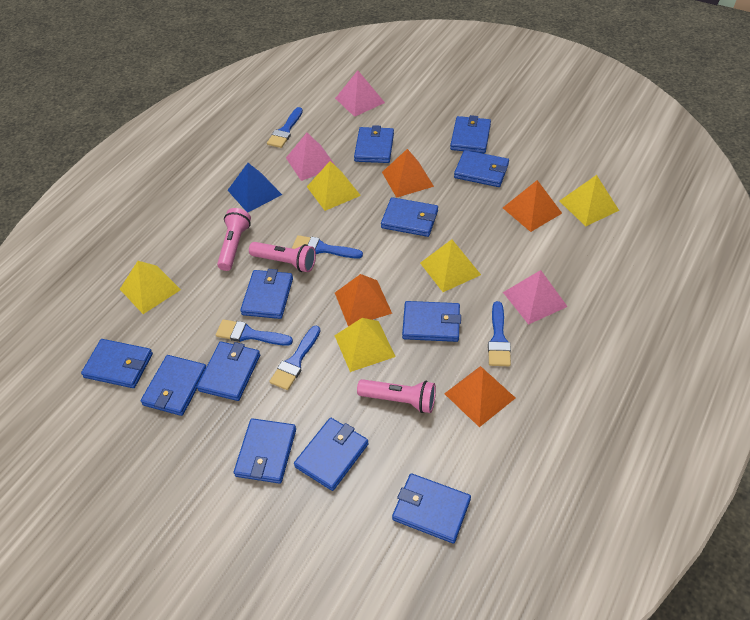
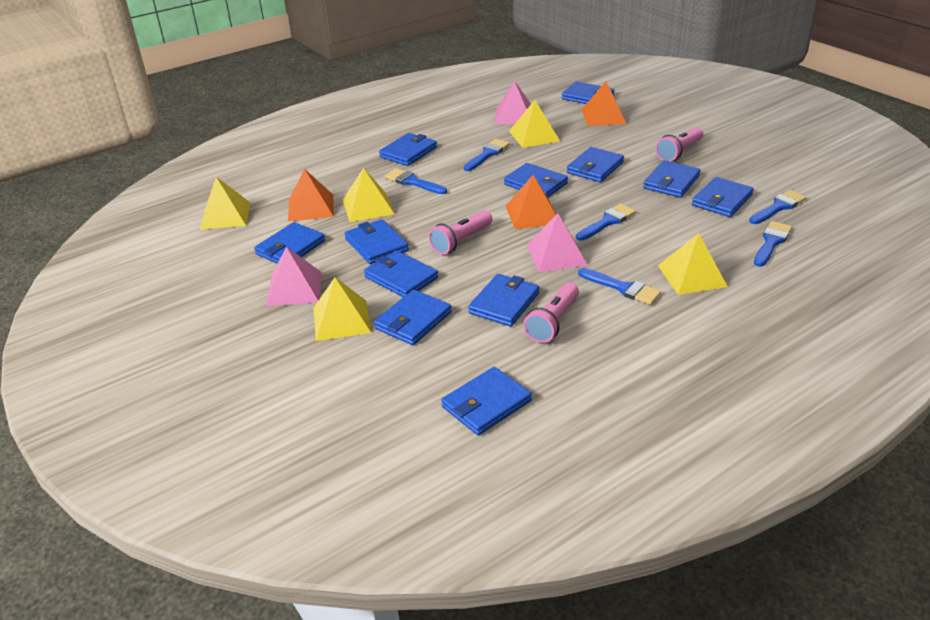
blue brush: [216,319,293,346] [267,107,303,148] [269,326,321,390] [292,235,363,259] [488,301,511,366] = 5 -> [385,168,447,194] [464,139,510,171] [576,204,636,241] [578,268,661,305] [749,190,806,224] [754,221,792,267] = 6
blue pyramid: [228,163,282,212] = 1 -> none = 0
orange pyramid: [335,274,392,326] [382,149,434,198] [444,366,515,427] [503,180,562,232] = 4 -> [288,169,334,222] [506,175,556,229] [582,82,626,126] = 3

